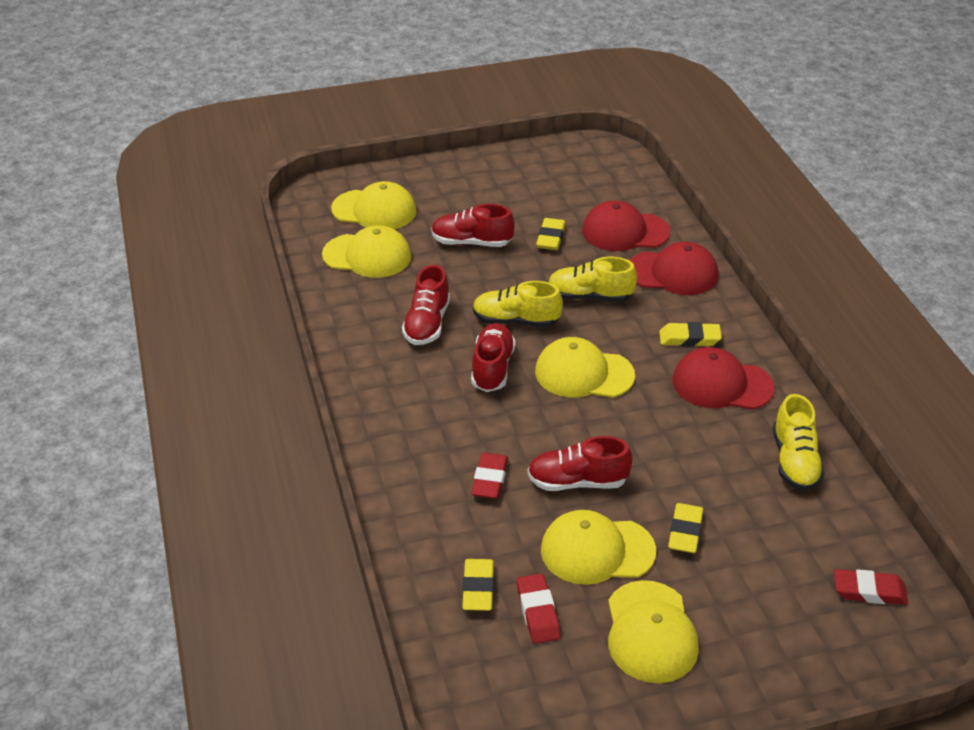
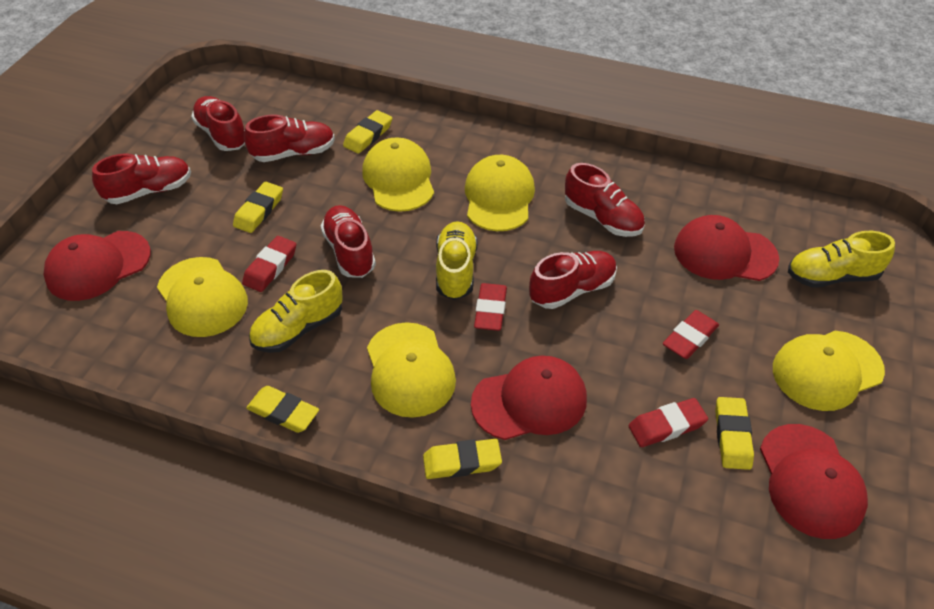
red cap: [582,201,670,251] [630,242,719,295] [672,347,775,410] = 3 -> [44,231,151,301] [471,356,587,440] [674,215,779,281] [760,424,868,539] = 4
red eraser: [471,453,508,499] [517,573,561,644] [834,569,908,605] = 3 -> [242,236,296,292] [474,283,507,331] [629,398,708,447] [663,310,719,359] = 4
red shoe: [402,265,450,345] [431,204,515,247] [471,323,516,392] [528,436,633,491] = 4 -> [92,153,191,204] [191,96,245,151] [244,115,335,162] [320,205,376,278] [529,251,617,309] [565,163,645,237] = 6
yellow eraser: [462,559,494,611] [536,218,566,250] [659,322,722,347] [668,503,703,553] = 4 -> [233,182,283,233] [246,386,319,433] [343,110,392,154] [423,439,502,479] [715,397,754,470] = 5

